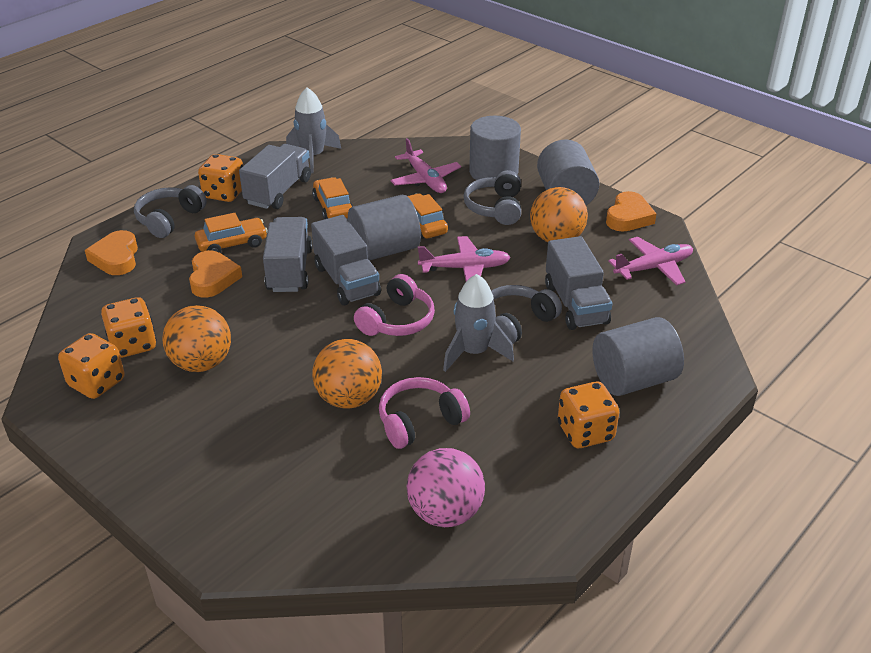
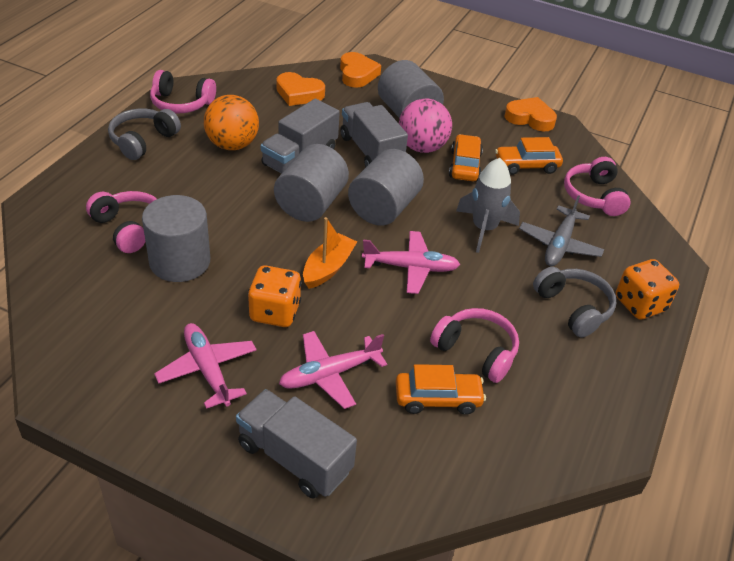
grey headphones: [134,185,207,238] [464,170,521,225] [491,285,562,344] = 3 -> [108,109,181,160] [533,267,616,337] = 2
grey plane: none = 0 -> [519,195,604,266] = 1
grey rocket: [286,87,341,173] [443,274,514,372] = 2 -> [456,158,520,253] = 1
grey truck: [239,144,311,209] [263,217,312,292] [311,215,381,305] [545,236,613,330] = 4 -> [236,389,357,499] [261,99,340,174] [340,102,408,167] = 3
orange ball: [163,305,231,372] [312,339,382,408] [530,187,588,242] = 3 -> [204,95,259,150] = 1
orange boat: none = 0 -> [303,217,357,289] = 1
orange dice: [58,333,125,399] [101,297,157,358] [198,154,243,202] [558,382,619,448] = 4 -> [248,266,301,327] [616,259,679,320] = 2
pink headphones: [354,274,435,336] [379,377,470,449] = 2 -> [86,191,157,253] [150,70,216,113] [430,308,519,383] [564,157,631,216] = 4

